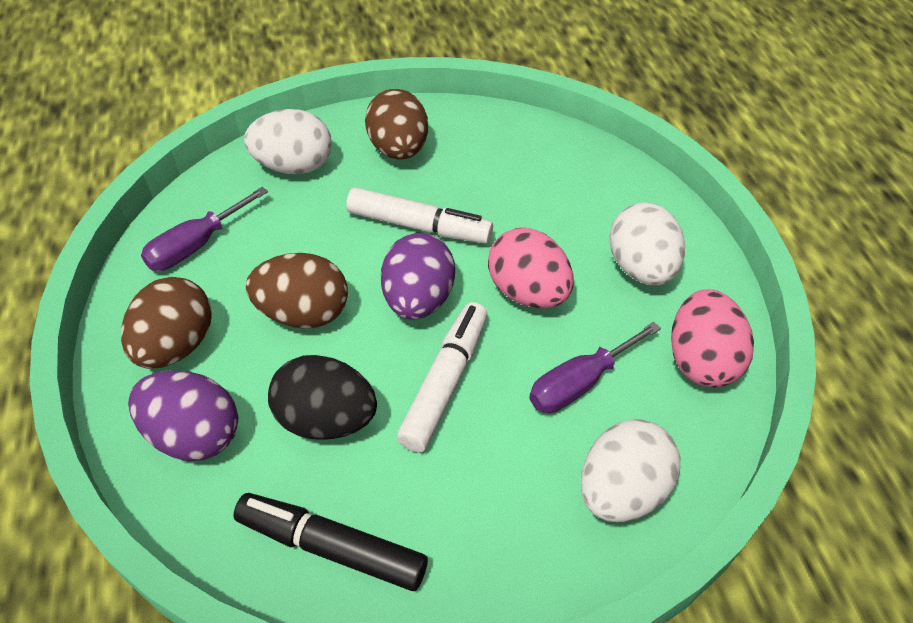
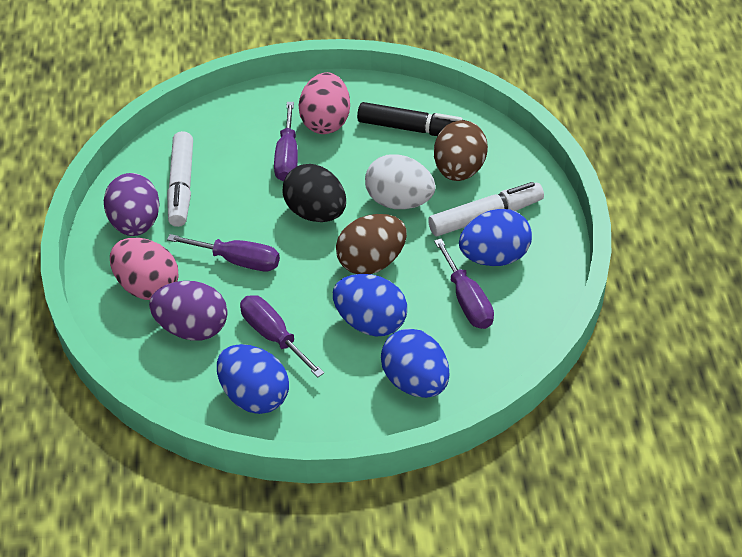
blue egg: none = 0 -> [217,344,289,414] [333,274,407,337] [381,328,449,398] [459,209,532,266] = 4
brown egg: [121,277,211,369] [246,253,348,329] [365,89,428,160] = 3 -> [336,214,407,274] [434,120,488,181] = 2
purple screwdriver: [141,187,268,271] [529,322,661,413] = 2 -> [167,234,280,271] [240,295,324,377] [274,102,298,181] [434,239,494,329] = 4
white egg: [244,109,332,174] [581,419,680,522] [609,203,685,285] = 3 -> [365,154,436,209] = 1

